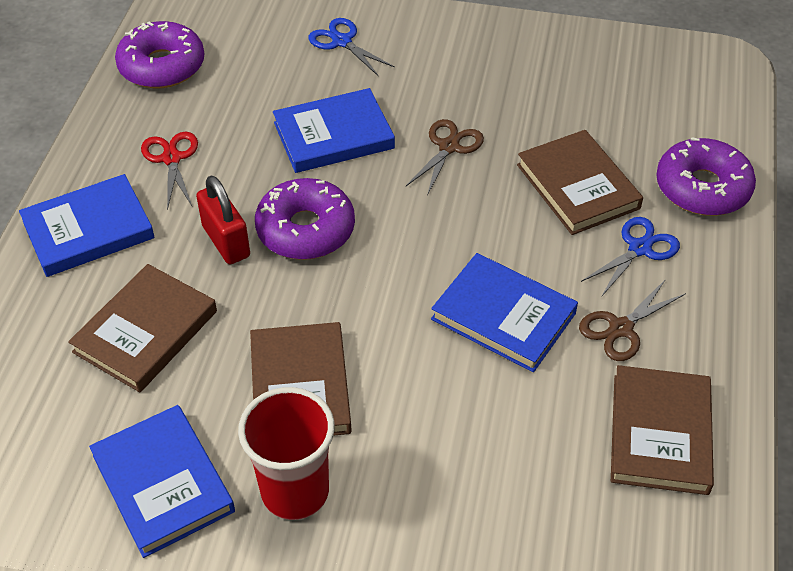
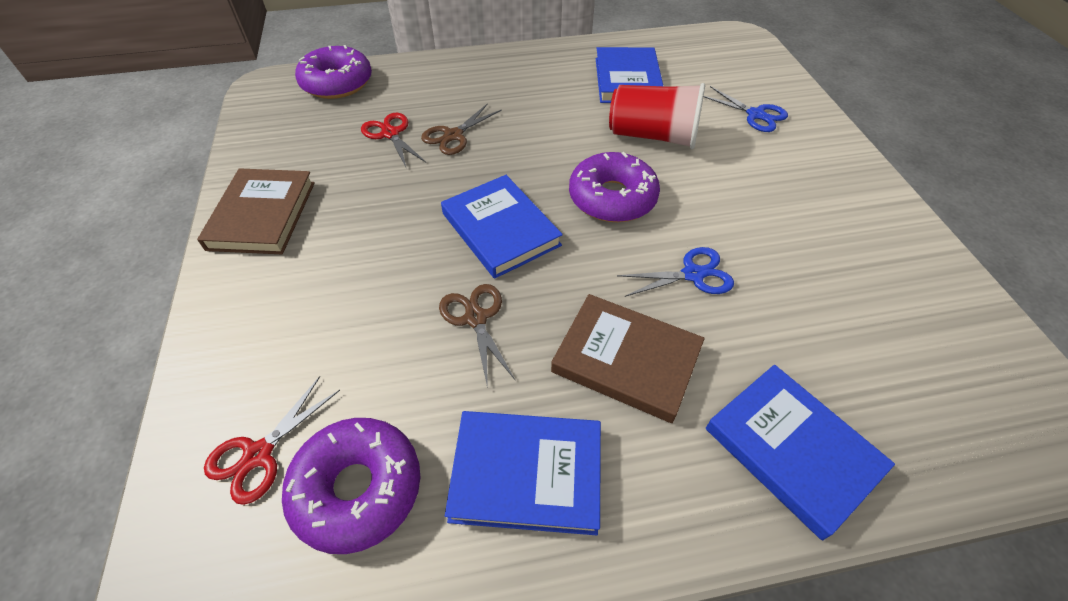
brown book: [68,264,217,392] [250,322,352,436] [517,130,643,235] [611,365,714,495] = 4 -> [197,168,315,254] [551,294,705,423] = 2
red padlock: [196,176,250,264] = 1 -> none = 0
red scissors: [141,132,198,210] = 1 -> [204,376,340,505] [361,113,426,169] = 2

